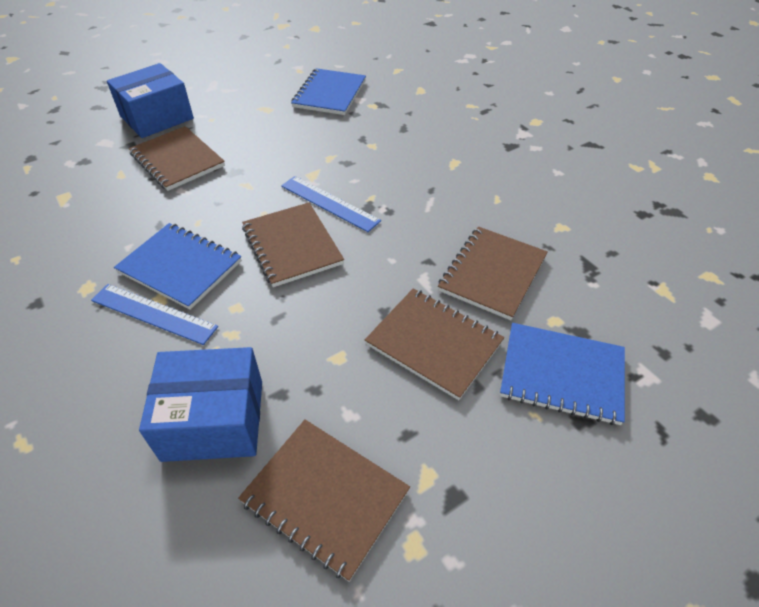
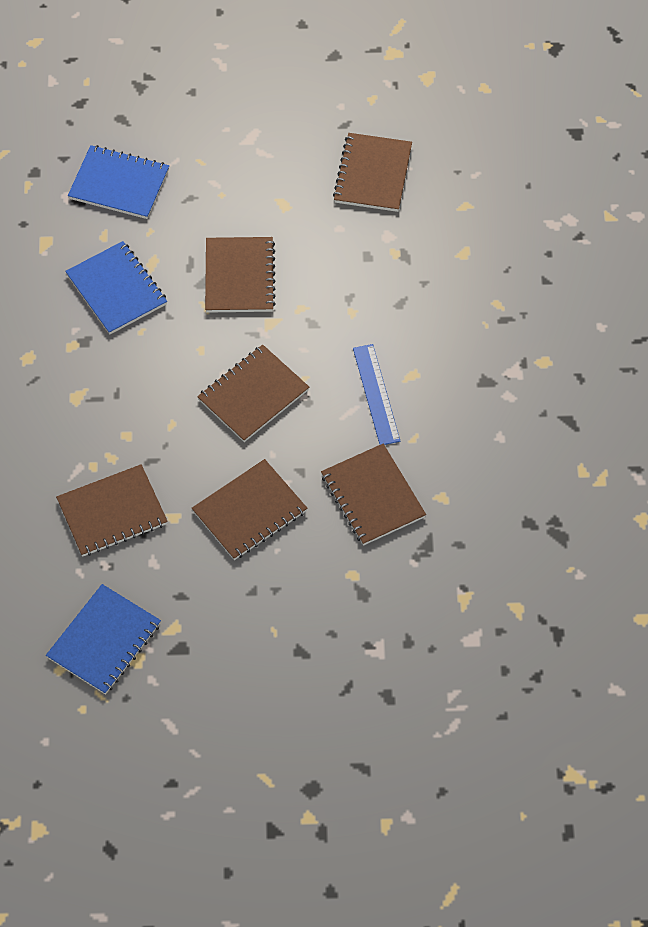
blue box: [107,63,194,138] [139,347,262,462] = 2 -> none = 0
blue ruler: [91,284,218,345] [281,176,381,232] = 2 -> [353,344,400,445] = 1
brown notebook: [129,126,225,191] [238,420,410,582] [242,202,344,287] [365,288,504,400] [438,227,548,320] = 5 -> [56,464,168,557] [192,459,307,560] [197,345,309,442] [205,237,276,313] [321,444,426,546] [333,133,412,212] = 6

